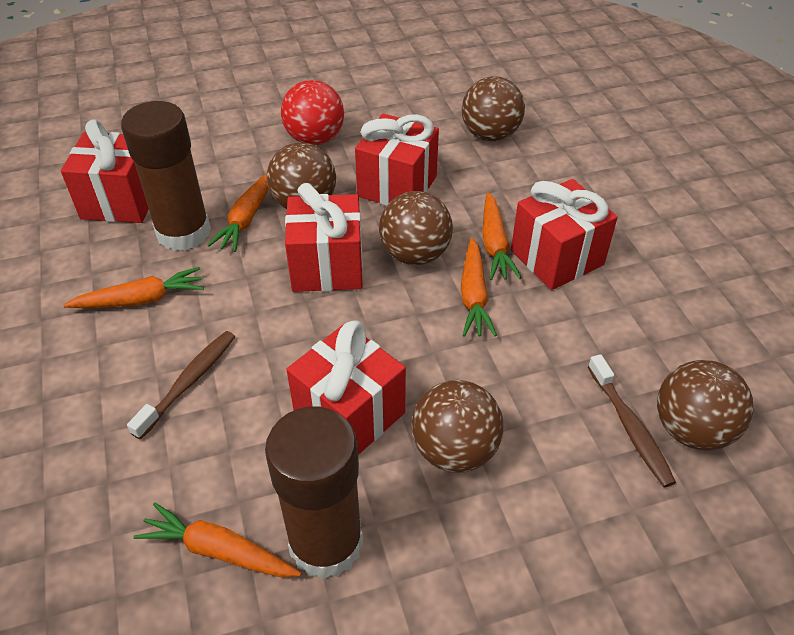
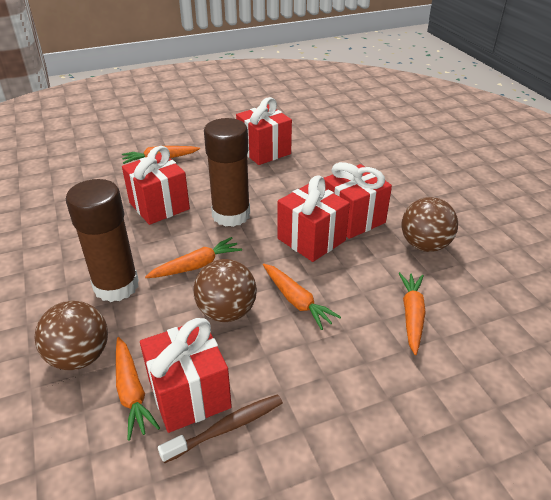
brown ball: [267,142,336,209] [379,191,453,265] [411,380,504,473] [462,76,525,141] [657,360,754,450] = 5 -> [35,301,108,370] [193,259,257,322] [402,197,458,252] = 3
brown toothbrush: [127,331,235,440] [588,354,676,488] = 2 -> [158,394,283,464] = 1
red ball: [281,80,344,145] = 1 -> none = 0

